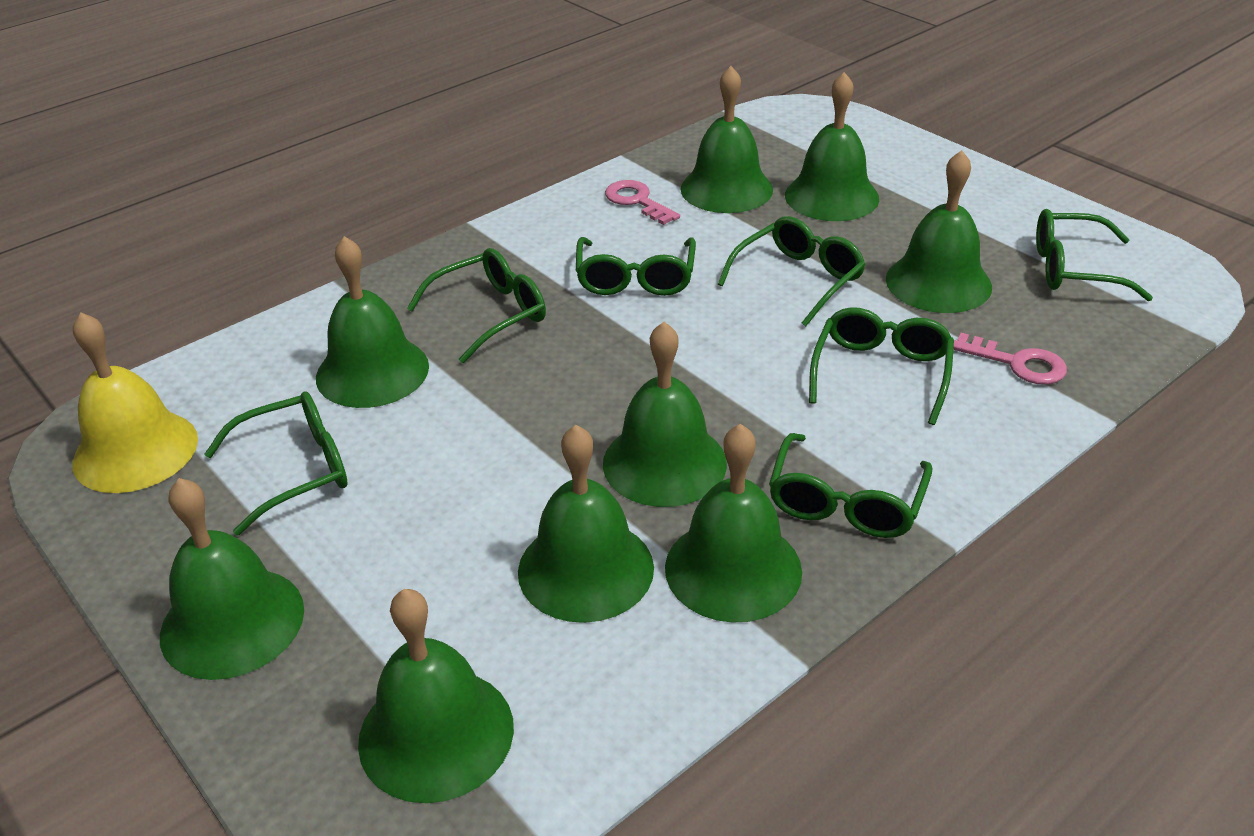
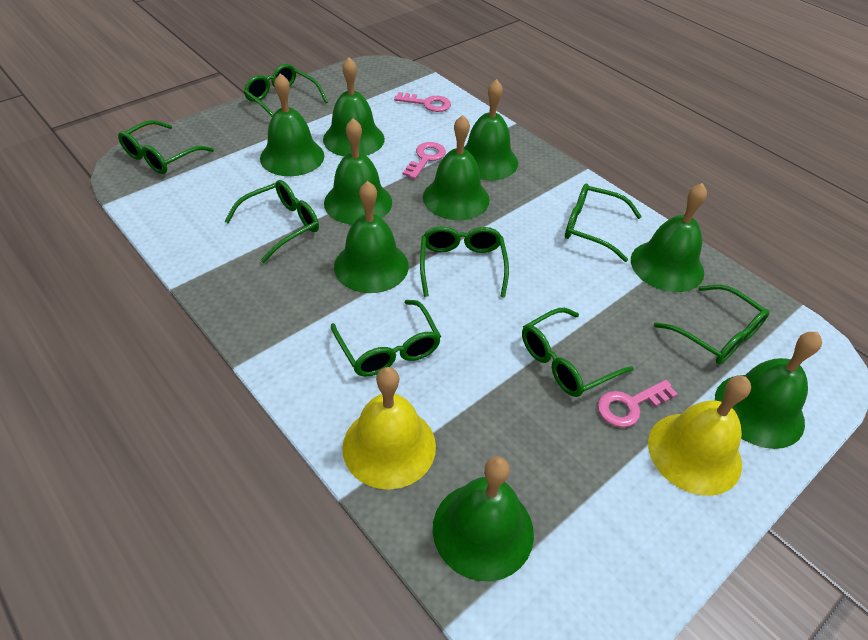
green glasses: [205,391,347,536] [407,248,546,363] [576,237,696,296] [718,216,866,326] [769,433,932,538] [809,307,954,425] [1036,209,1153,301] = 7 -> [118,120,214,174] [224,180,319,263] [243,64,328,117] [331,300,441,377] [420,226,509,298] [522,308,634,397] [565,183,642,262] [654,285,770,364] = 8
pink key: [605,180,680,225] [953,333,1067,385] = 2 -> [394,92,451,112] [403,142,446,179] [598,380,678,428] = 3
yellow bell: [72,313,198,493] = 1 -> [342,367,436,490] [648,376,751,496] = 2

